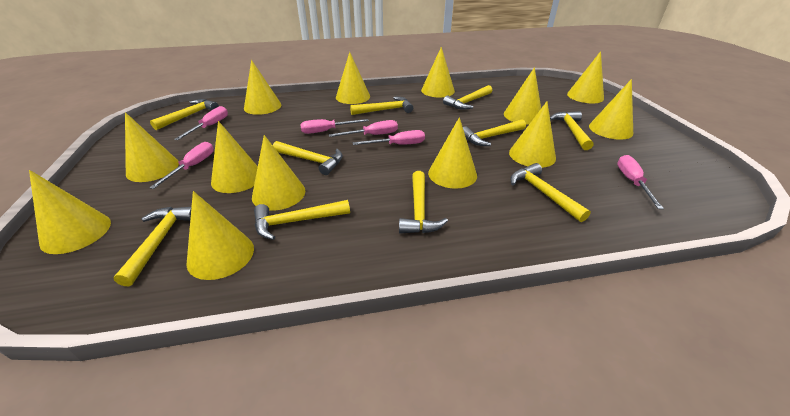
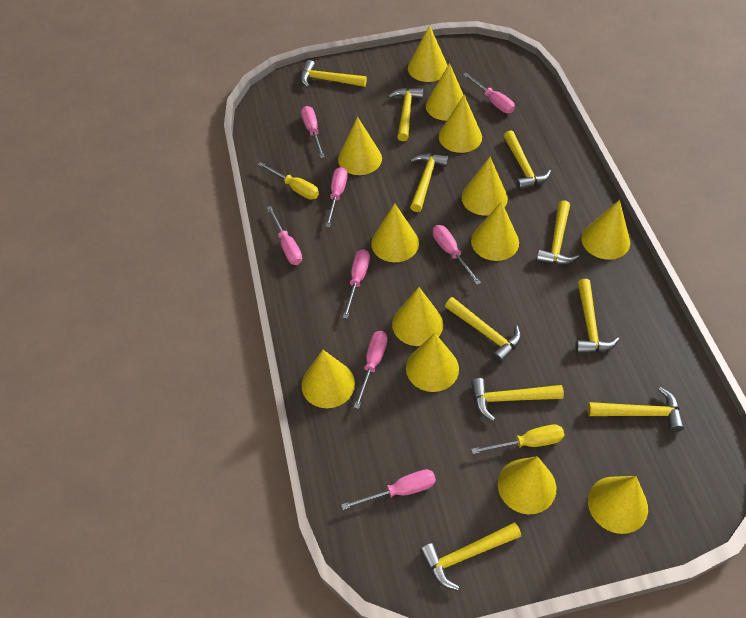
pink screwdriver: [149,142,214,189] [174,106,228,140] [300,119,369,134] [329,120,398,137] [353,130,425,145] [617,155,664,209] = 6 -> [267,206,302,265] [301,106,325,158] [325,167,348,227] [341,469,436,510] [343,249,370,319] [354,331,388,409] [433,225,481,285] [463,73,515,113] = 8
yellow screwdriver: none = 0 -> [257,162,319,199] [471,424,564,454] = 2

